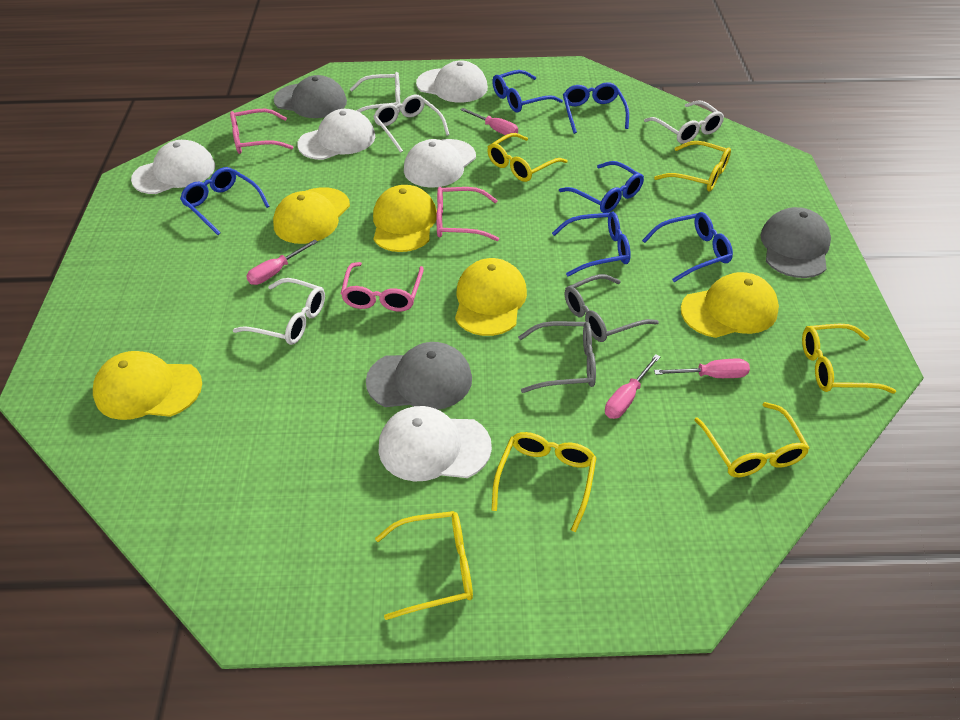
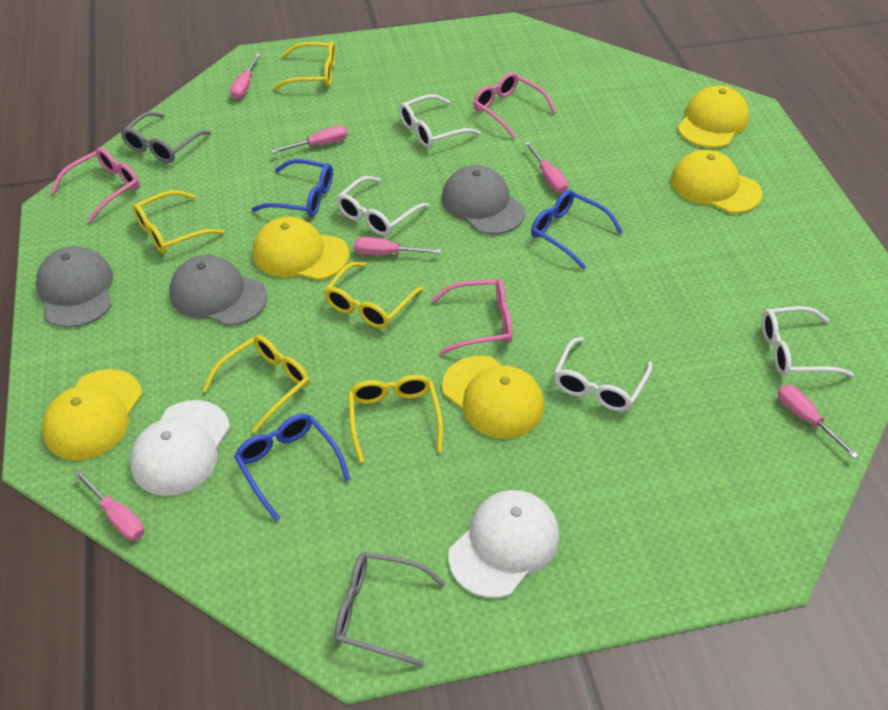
blue glasses: [180,167,270,235] [492,70,563,113] [552,211,631,276] [559,161,644,213] [563,82,629,134] [642,212,733,282] = 6 -> [234,414,351,521] [252,159,333,217] [531,190,623,269] = 3
pink screwdriver: [246,239,318,285] [461,108,518,135] [605,354,660,419] [654,359,750,378] = 4 -> [74,470,144,541] [230,54,261,99] [271,126,347,153] [354,237,441,255] [524,142,568,193] [778,385,859,459] = 6
white cap: [131,140,215,194] [297,109,375,160] [379,406,492,482] [404,139,476,188] [416,60,488,103] = 5 -> [130,400,230,496] [448,490,559,598] = 2
yellow glasses: [375,511,473,620] [487,133,568,182] [491,432,597,532] [654,141,731,191] [694,402,810,477] [802,324,896,394] = 6 -> [133,190,225,254] [203,335,310,433] [273,42,336,90] [324,262,424,329] [348,375,443,463] = 5

